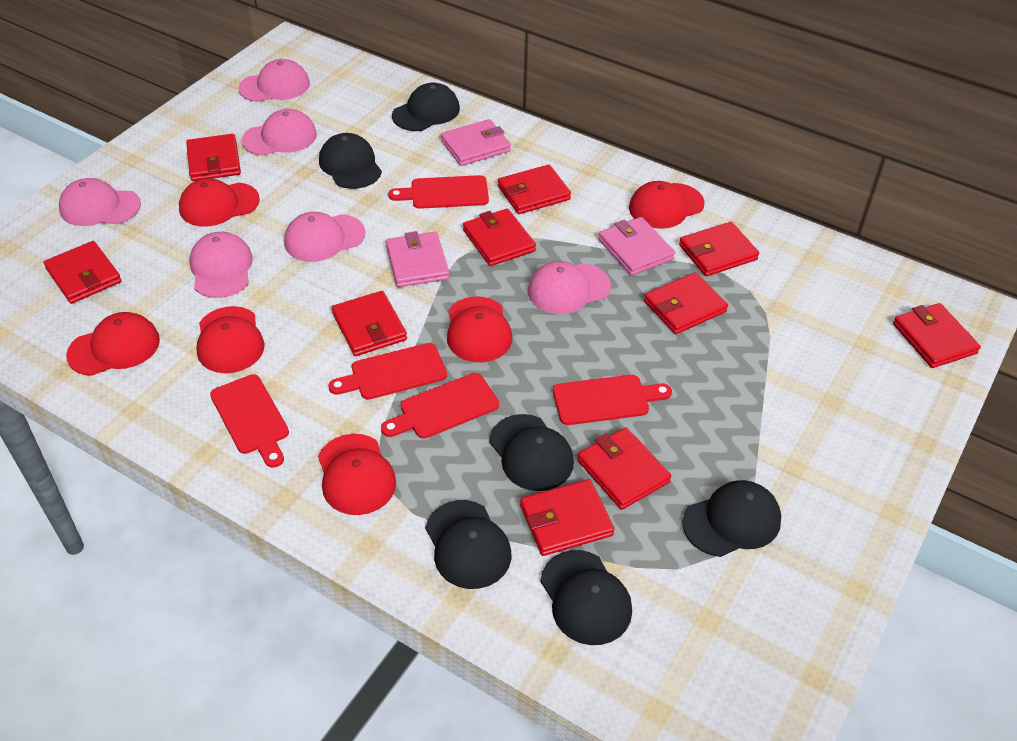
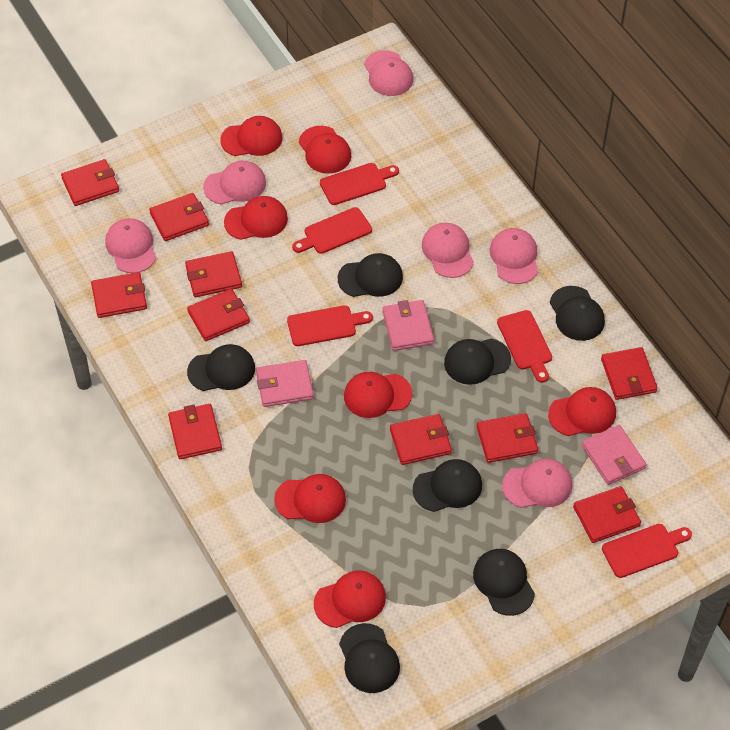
black cap: [319,133,382,189] [392,83,460,131] [425,500,512,589] [489,414,574,491] [540,550,632,645] [682,480,781,557] = 6 -> [187,344,255,391] [338,253,403,297] [339,623,400,693] [413,459,482,512] [444,338,511,385] [473,549,535,616] [550,286,605,341] = 7
red cap: [66,312,160,376] [179,178,260,227] [197,306,264,373] [318,434,396,515] [447,297,512,362] [629,181,704,229] = 6 -> [220,116,282,156] [224,196,288,240] [274,474,346,523] [299,126,351,174] [314,571,386,628] [344,372,412,418] [548,387,616,436] = 7

